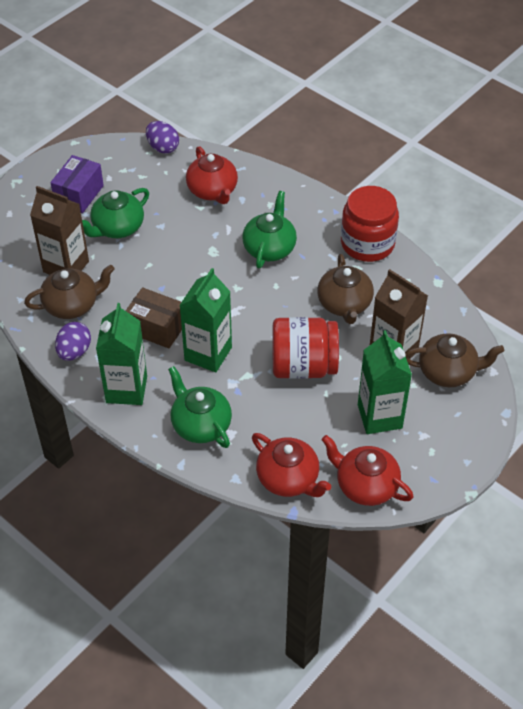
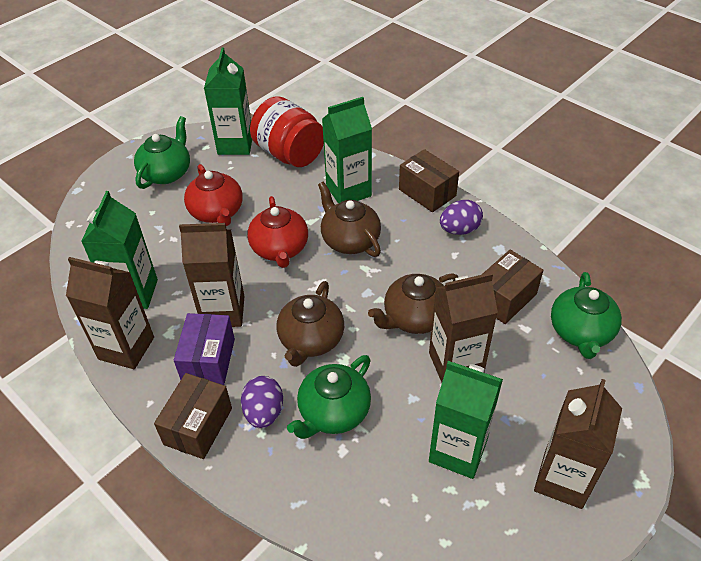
brown box: [126,287,182,349] = 1 -> [154,373,232,459] [399,149,459,212] [481,250,543,324] = 3
brown carton: [30,186,89,275] [370,269,428,359] = 2 -> [66,257,154,369] [179,223,245,327] [429,272,498,382] [534,379,622,509] = 4
green carton: [96,303,147,405] [180,268,232,372] [358,330,412,434] = 3 -> [81,191,158,309] [204,47,252,155] [322,97,372,203] [429,361,503,479] = 4
red jar: [272,317,339,379] [341,186,399,262] = 2 -> [250,96,324,167] = 1
red teapot: [186,146,238,204] [252,433,331,497] [322,435,413,506] = 3 -> [184,164,243,226] [247,196,308,268] = 2

